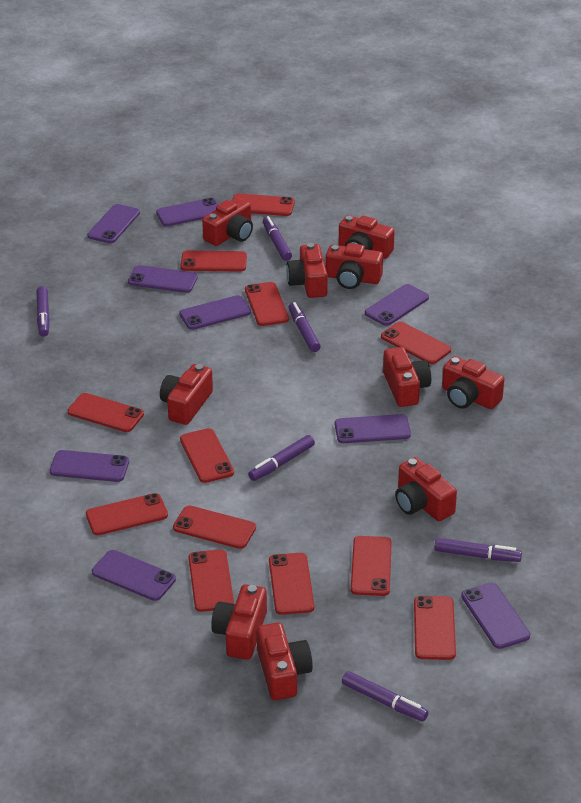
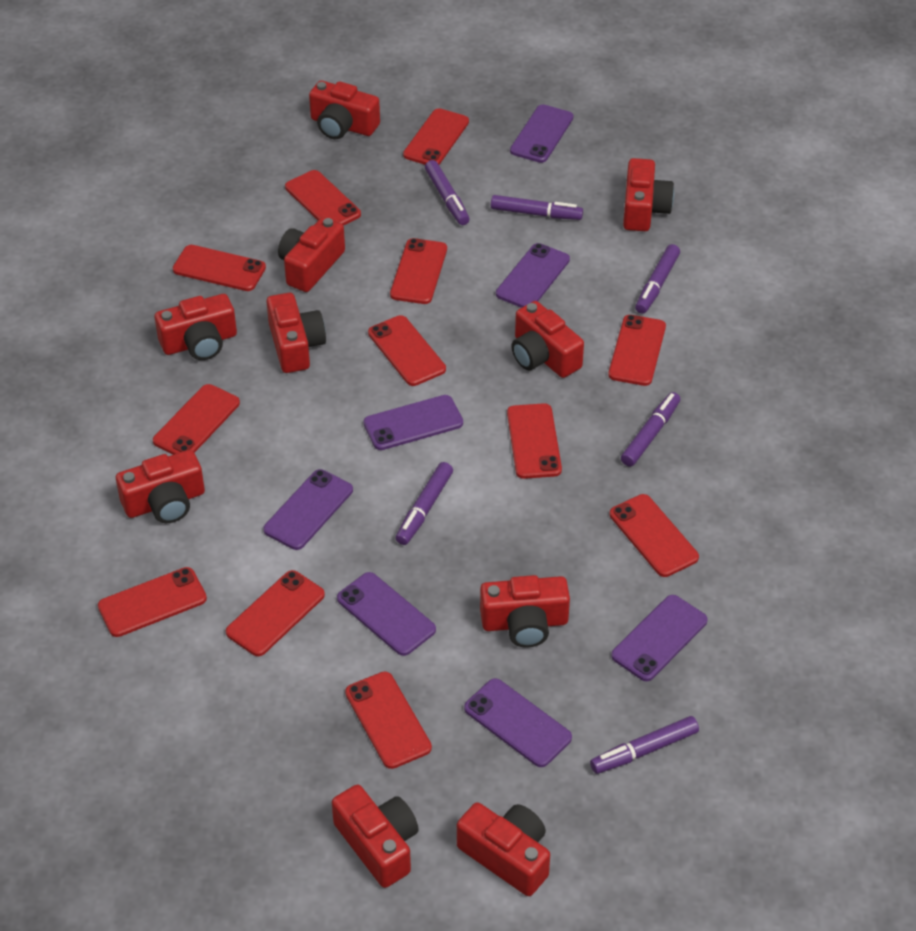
purple phone: [50,450,129,482] [87,204,140,243] [92,550,176,601] [128,265,198,293] [156,198,219,226] [179,295,251,330] [335,414,411,443] [365,284,429,326] [461,583,530,649] = 9 -> [263,469,353,550] [337,572,436,656] [363,395,463,450] [464,678,572,767] [496,243,570,308] [510,105,574,163] [611,595,708,681] = 7

